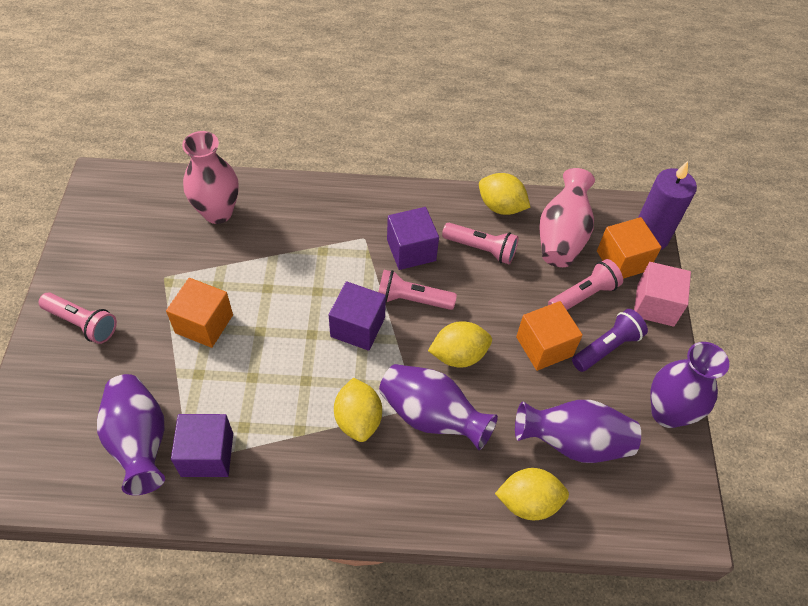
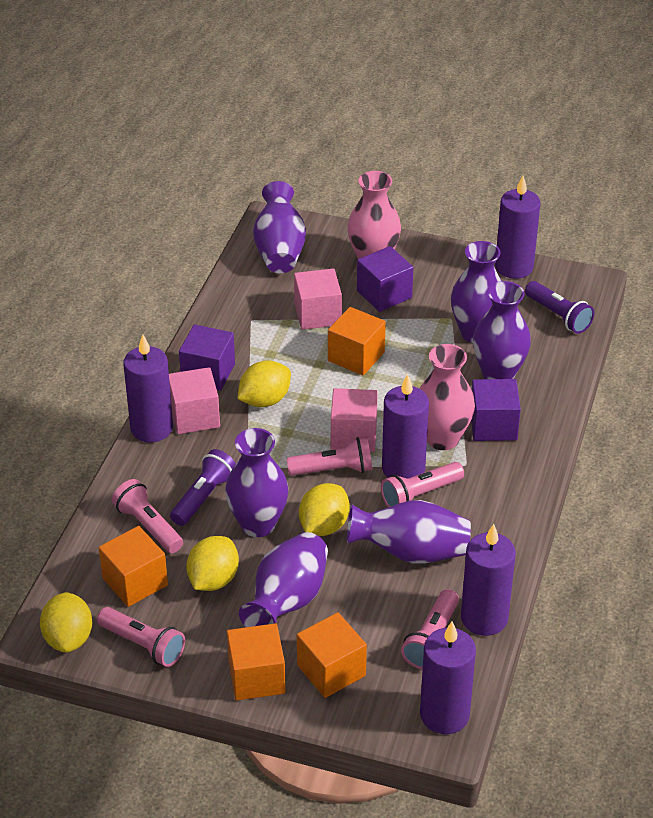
orange cube: [166,278,233,348] [516,301,583,371] [597,217,661,279] = 3 -> [98,526,168,607] [227,623,286,701] [297,612,367,698] [328,307,386,376] = 4
pink cube: [634,262,691,327] = 1 -> [169,367,220,434] [294,268,342,330] [331,388,378,452] = 3
pink flashlight: [39,292,117,344] [378,270,457,310] [442,223,518,264] [548,259,623,310] = 4 -> [97,607,185,667] [112,479,183,553] [287,437,372,476] [381,462,464,507] [401,589,459,669] = 5
purple candle: [638,161,697,250] = 1 -> [123,335,173,442] [382,374,429,479] [420,621,476,734] [461,524,516,636] [495,176,541,279] = 5
purple flashlight: [572,309,648,372] = 1 -> [170,449,236,526] [525,281,595,334] = 2
purple vase: [97,374,165,495] [379,364,498,450] [515,400,641,463] [650,342,729,428] = 4 -> [225,428,289,537] [239,532,328,627] [253,181,306,273] [347,500,471,564] [451,241,502,343] [473,281,531,379] = 6

